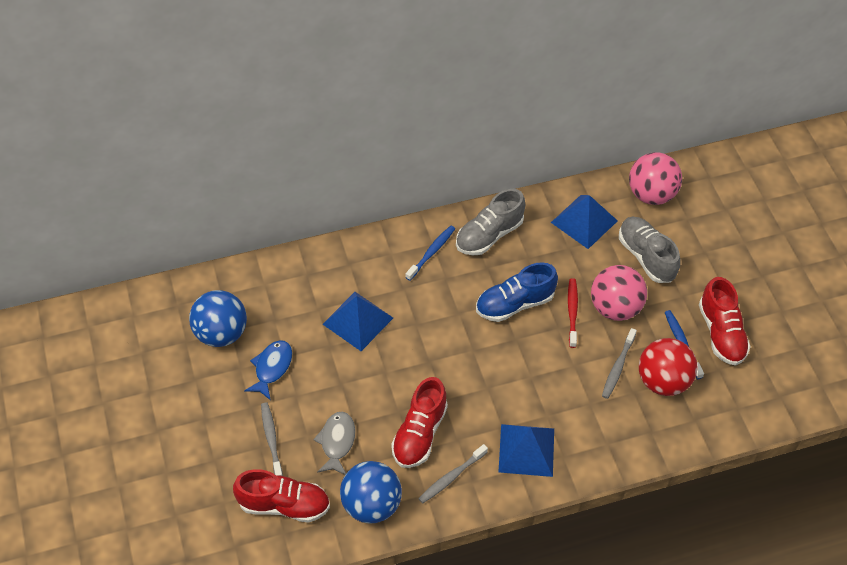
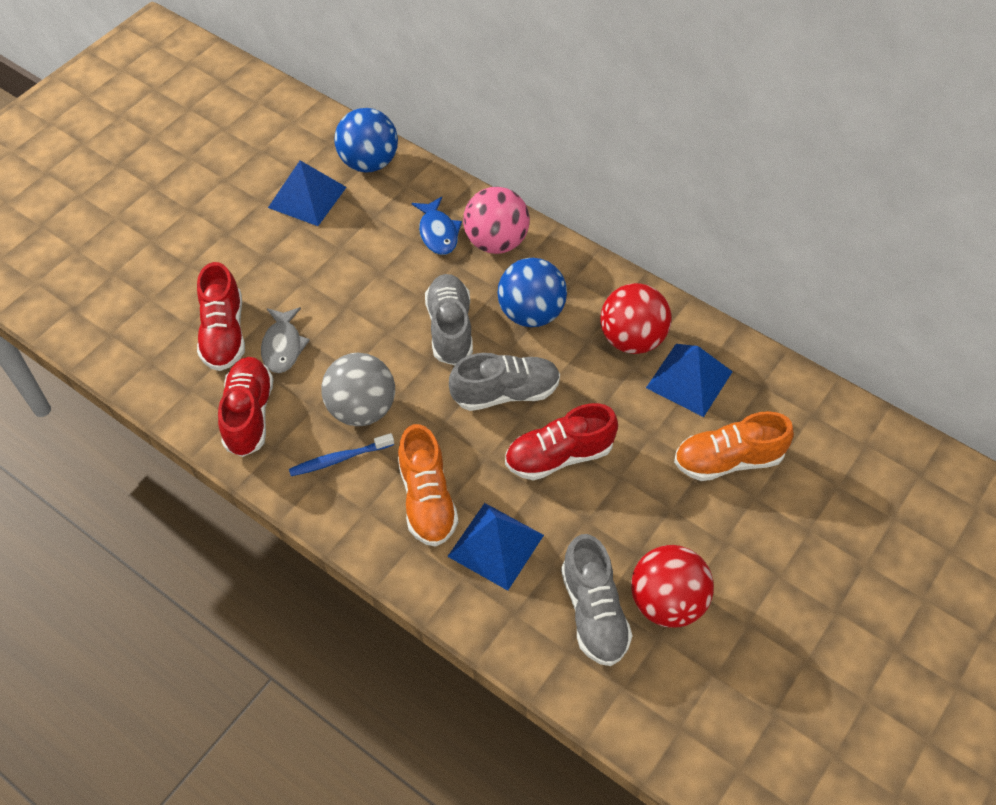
blue shoe: [476,262,558,322] = 1 -> none = 0
blue toothbrush: [405,226,455,281] [665,310,704,379] = 2 -> [289,433,394,476] = 1
grey ball: none = 0 -> [321,353,395,426] = 1
grey shoe: [456,189,525,255] [619,217,680,283] = 2 -> [425,274,473,365] [449,353,560,411] [561,534,633,666] = 3
grey toothbrush: [261,403,283,476] [418,444,488,504] [602,328,637,399] = 3 -> none = 0
orange shoe: none = 0 -> [398,424,458,547] [674,411,794,481] = 2
pink ball: [591,265,647,321] [629,152,682,205] = 2 -> [463,187,530,254] = 1
red ball: [639,338,698,396] = 1 -> [601,283,672,354] [631,545,714,628] = 2
red toothbrush: [568,278,578,348] = 1 -> none = 0

